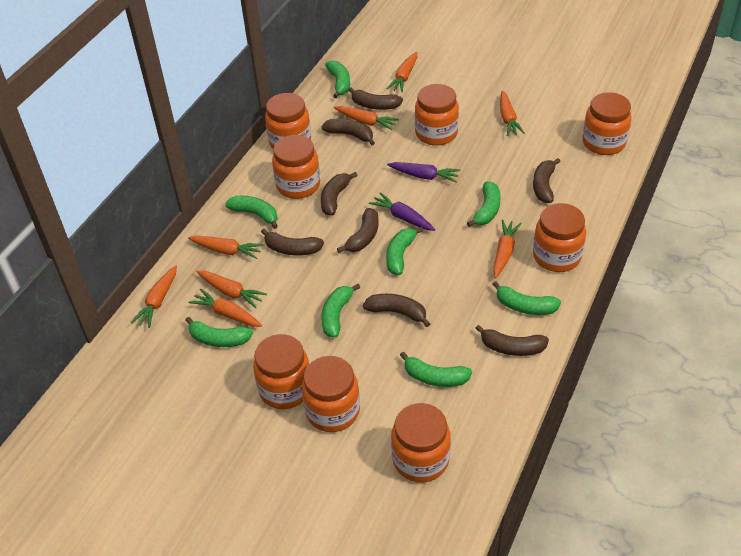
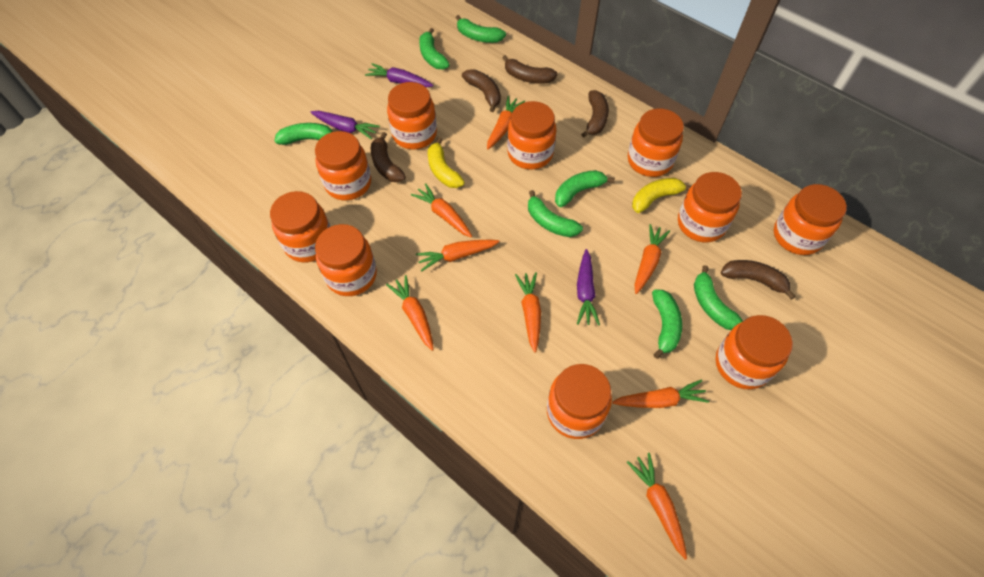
brown banana: [261,229,324,256] [321,119,375,145] [321,172,358,216] [337,208,379,253] [348,87,403,110] [363,294,430,327] [475,325,549,356] [533,158,561,203] = 8 -> [371,132,406,182] [462,69,501,112] [502,55,557,84] [581,90,609,138] [721,260,796,300] = 5
green banana: [185,317,253,347] [225,196,278,229] [321,284,360,338] [325,60,350,98] [386,227,423,275] [400,351,472,387] [467,181,500,227] [492,281,561,315] = 8 -> [274,123,333,145] [419,28,450,69] [456,15,506,43] [528,190,583,237] [555,170,615,207] [652,289,682,359] [694,265,743,330] = 7
orange jar: [253,334,309,409] [265,93,311,149] [272,135,320,199] [302,356,360,432] [391,403,451,482] [415,84,459,146] [533,203,586,272] [583,92,632,155] = 8 -> [270,191,330,262] [315,131,371,200] [315,224,377,296] [387,82,437,150] [507,101,556,170] [547,364,612,439] [628,108,684,177] [678,172,742,242] [716,315,793,389] [774,184,847,255] = 10
purple carrot: [369,192,435,231] [387,162,460,183] = 2 -> [310,111,380,140] [365,63,433,87] [577,249,600,325] = 3
yellow banana: none = 0 -> [428,137,465,188] [632,178,691,213] = 2

